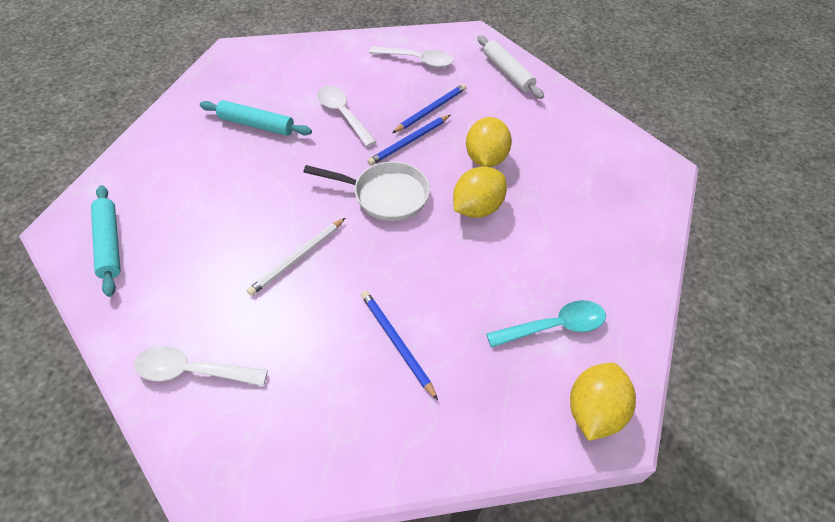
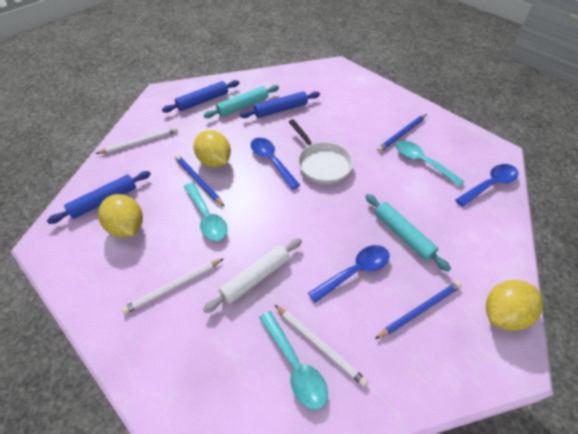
blue rolling pin: none = 0 -> [47,171,151,224] [162,80,239,113] [240,91,320,118] = 3
blue spoon: none = 0 -> [251,138,300,190] [308,245,390,303] [455,164,518,207] = 3
turquoise spoon: [486,300,606,348] = 1 -> [184,182,228,241] [259,311,328,410] [396,140,465,187] = 3
white pencil: [247,218,345,296] = 1 -> [96,127,178,154] [122,258,224,314] [275,305,368,387] = 3
white spoon: [134,346,268,386] [317,86,377,147] [369,46,454,68] = 3 -> none = 0

